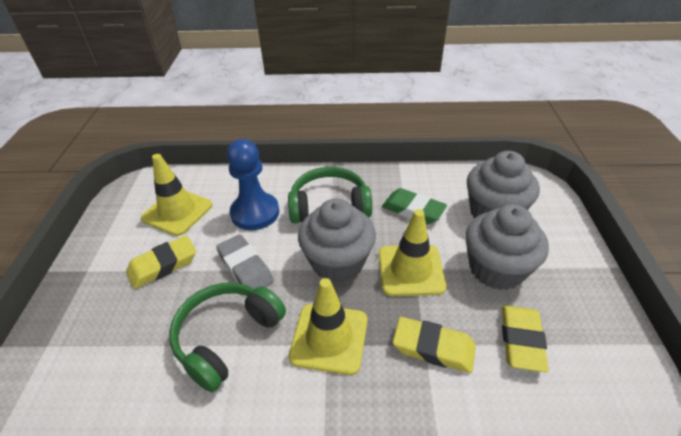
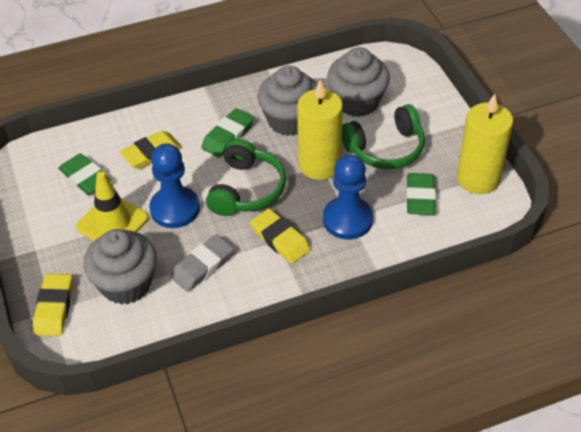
blue pawn: [227,139,279,230] = 1 -> [149,143,200,228] [323,154,373,239] = 2
green eraser: [382,188,447,224] = 1 -> [58,153,111,195] [201,108,254,158] [406,173,436,215] = 3
yellow candle: none = 0 -> [297,80,343,180] [457,94,513,194] = 2
yellow traffic cone: [141,154,213,236] [289,278,368,375] [379,209,446,296] = 3 -> [76,171,149,241] = 1

